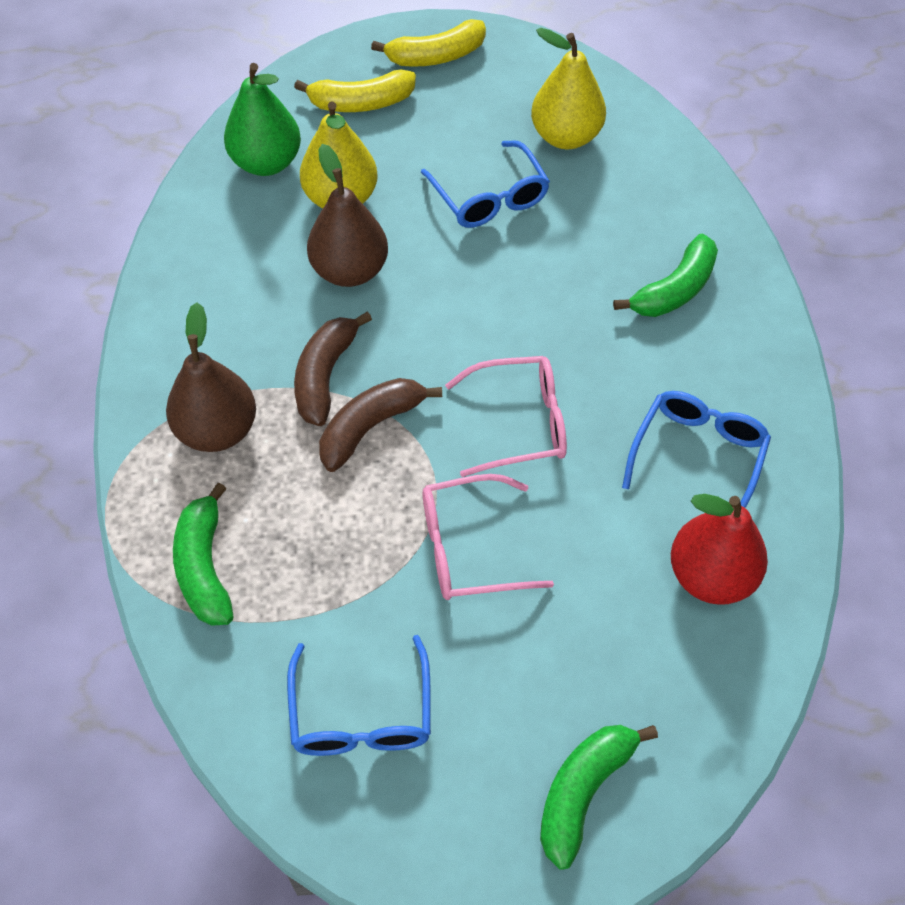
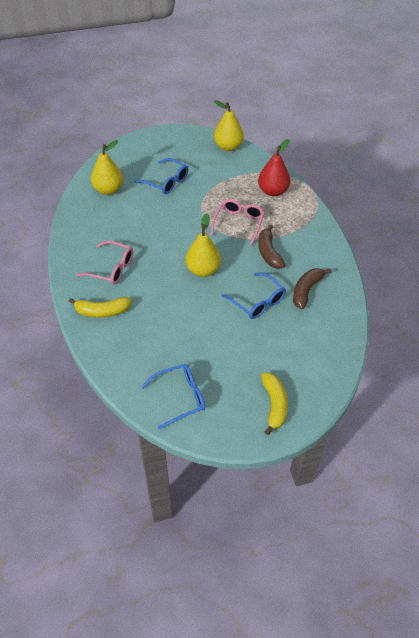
brown pear: [166,303,256,452] [307,144,388,287] = 2 -> none = 0
green banana: [173,482,234,626] [540,725,658,870] [613,234,718,317] = 3 -> none = 0
green pear: [224,63,301,176] = 1 -> none = 0
yellow pear: [300,101,377,209] [531,28,606,149] = 2 -> [91,140,123,195] [185,213,221,277] [214,100,244,151] = 3

